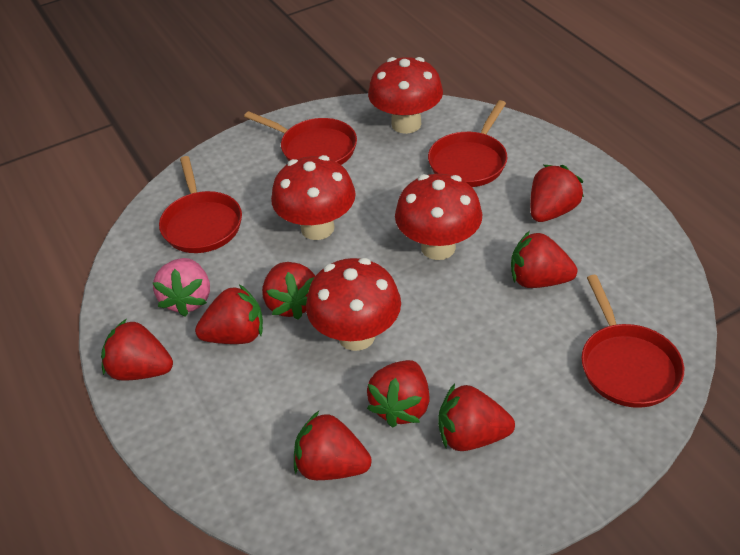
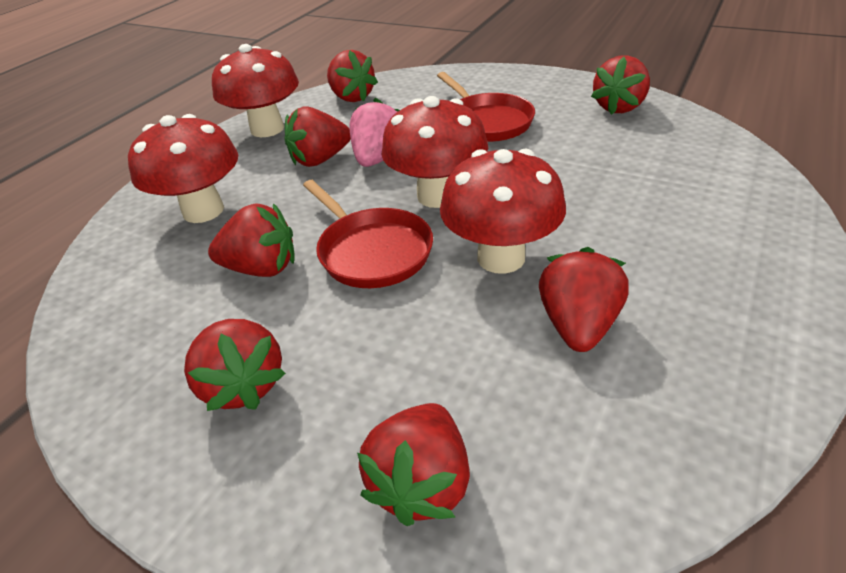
red pan: [159,156,242,253] [244,111,357,165] [428,100,507,187] [581,275,684,408] = 4 -> [303,180,433,288] [437,72,535,142] = 2
red strawberry: [101,319,173,381] [195,284,263,344] [262,262,315,320] [294,411,372,480] [367,360,430,428] [438,384,515,451] [511,231,577,288] [530,165,584,222] = 8 -> [184,319,286,411] [208,203,295,277] [285,106,351,167] [327,50,378,102] [357,403,470,526] [539,247,629,352] [591,55,650,115] = 7

